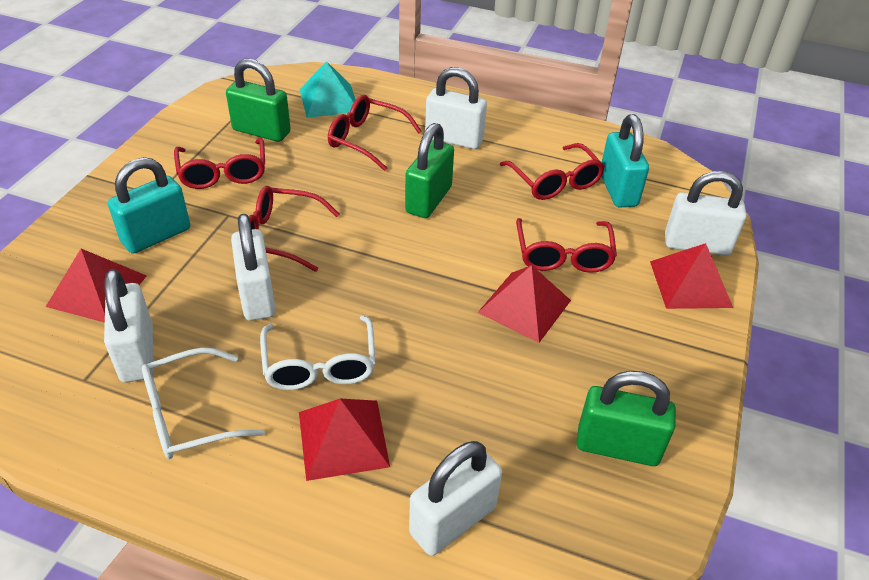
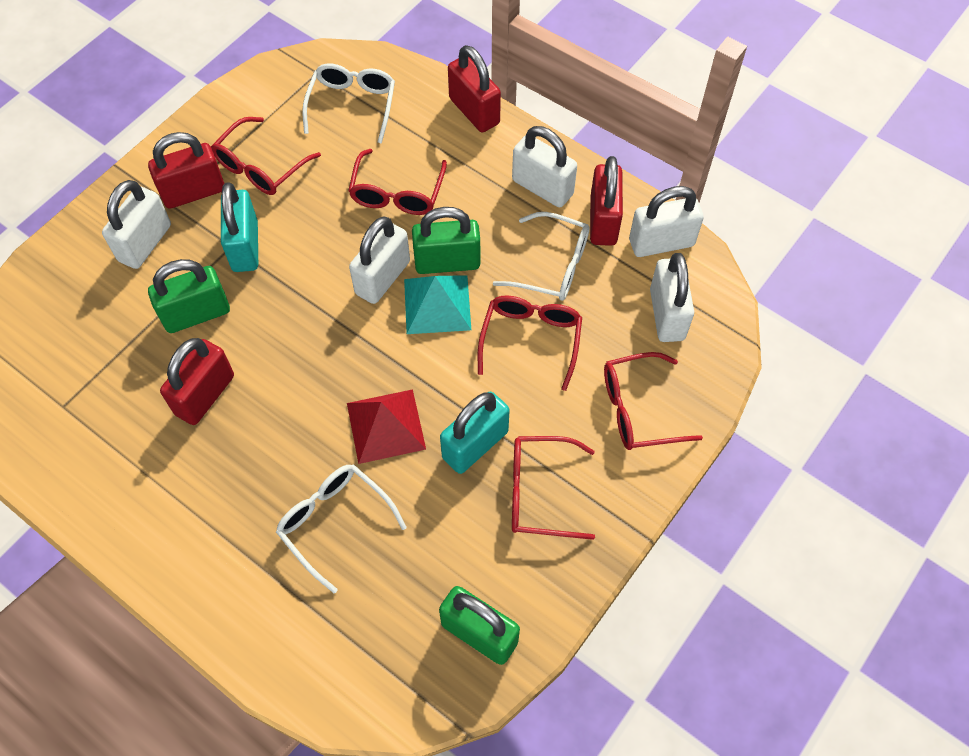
red padlock: none = 0 -> [148,132,225,209] [160,338,234,425] [448,45,501,132] [590,156,623,246] = 4
red pyramid: [46,249,147,323] [299,399,390,481] [477,265,571,343] [650,243,733,309] = 4 -> [347,389,426,464] = 1
white glasses: [142,348,265,459] [260,315,375,390] = 2 -> [276,465,407,593] [302,64,395,144] [493,212,590,301] = 3

